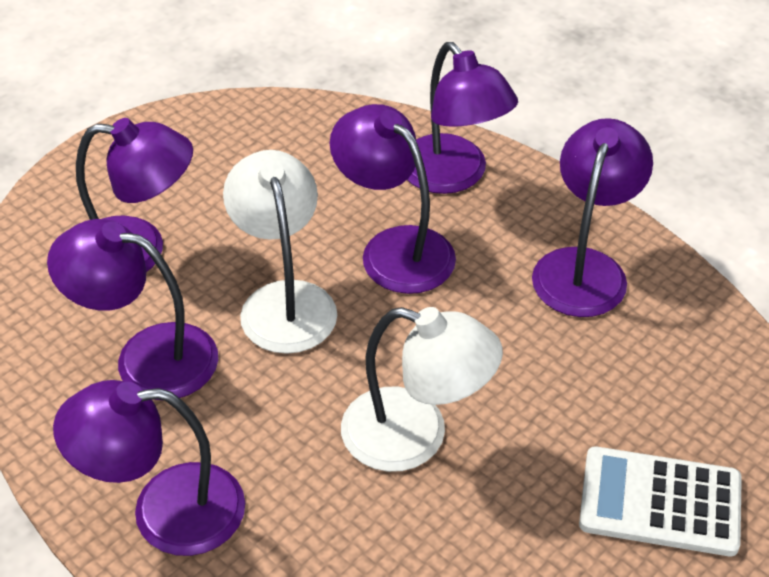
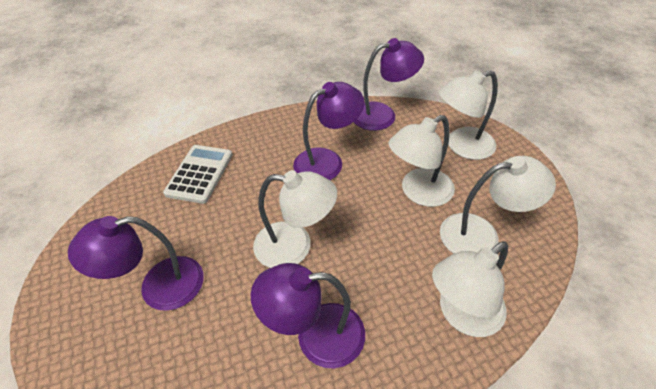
purple lamp: [47,219,218,400] [53,380,245,556] [76,118,193,272] [330,104,456,294] [407,42,518,194] [532,118,653,317] = 6 -> [68,216,204,311] [250,263,365,368] [293,82,364,180] [354,38,424,131] = 4
white lamp: [223,150,337,354] [341,307,503,472] = 2 -> [253,170,337,268] [389,115,455,207] [432,241,508,337] [439,70,498,160] [440,156,556,254] = 5

